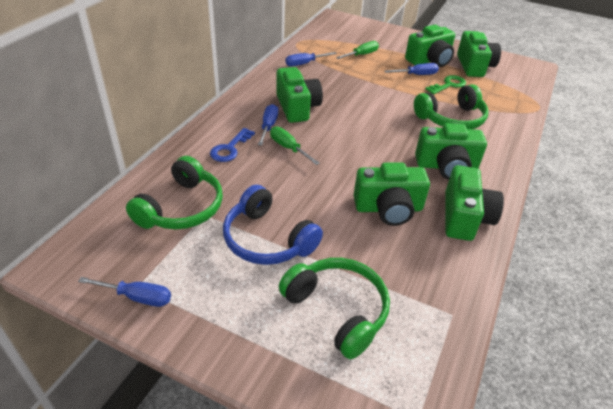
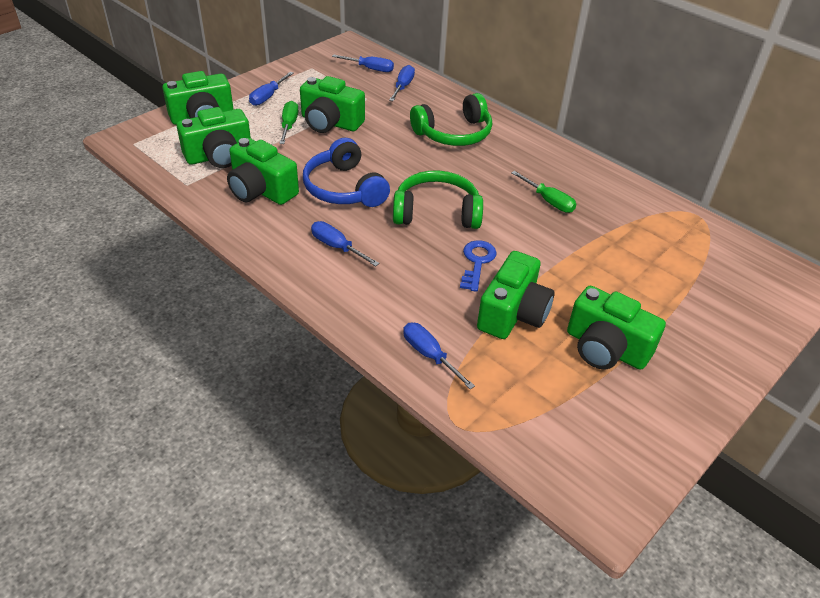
blue screwdriver: [78,277,171,307] [258,104,278,146] [286,52,337,66] [384,63,439,75] = 4 -> [249,72,294,106] [311,221,379,266] [332,55,394,72] [389,65,415,101] [403,323,475,389] = 5
green headphones: [126,156,223,229] [279,258,390,359] [414,84,488,129] = 3 -> [393,171,483,229] [410,93,492,146] = 2
green key: [425,75,466,95] = 1 -> none = 0

